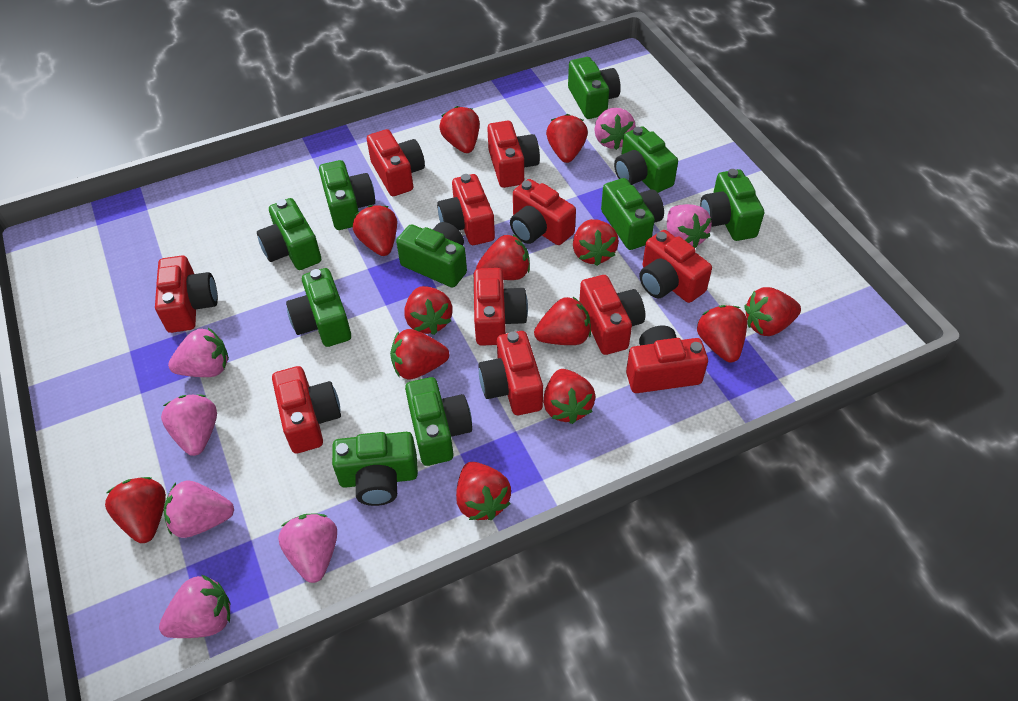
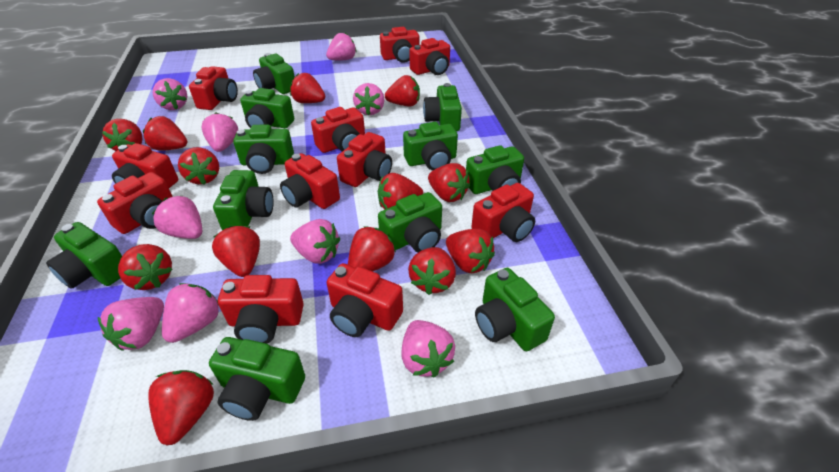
green camera: [257,198,321,270] [286,268,351,347] [319,160,375,230] [332,432,418,506] [396,222,467,288] [405,377,472,466] [568,57,621,119] [601,178,664,250] [614,126,678,193] [700,169,764,241] = 10 -> [46,222,122,289] [209,337,305,421] [213,170,274,230] [233,124,294,174] [240,88,294,128] [253,53,295,94] [378,192,442,252] [403,122,458,171] [423,83,462,131] [466,145,524,194] [475,268,555,351] = 11
pink strawberry: [159,575,230,638] [161,395,217,456] [164,481,234,538] [168,328,229,377] [278,513,337,583] [594,108,636,150] [667,204,712,248] = 7 -> [98,297,164,351] [152,195,202,239] [153,78,187,110] [162,283,219,343] [201,112,238,152] [290,219,340,264] [326,33,357,61] [353,83,384,116] [401,320,455,378] = 9

